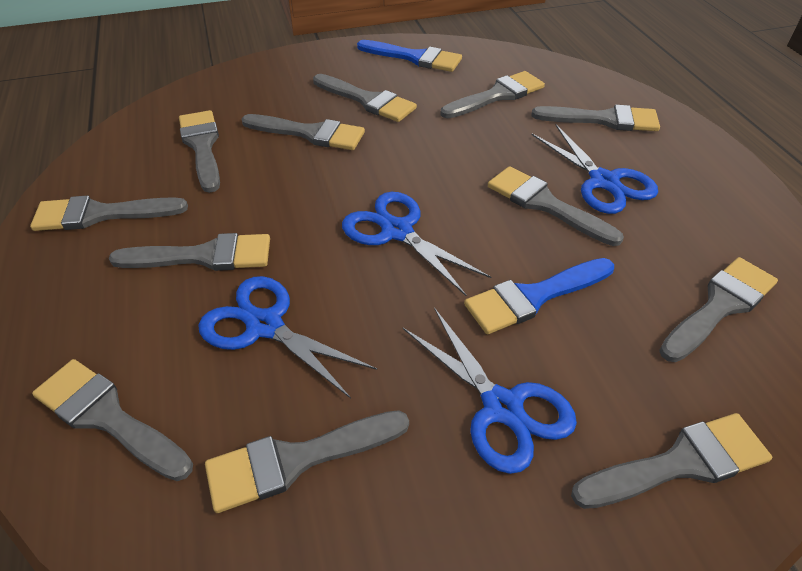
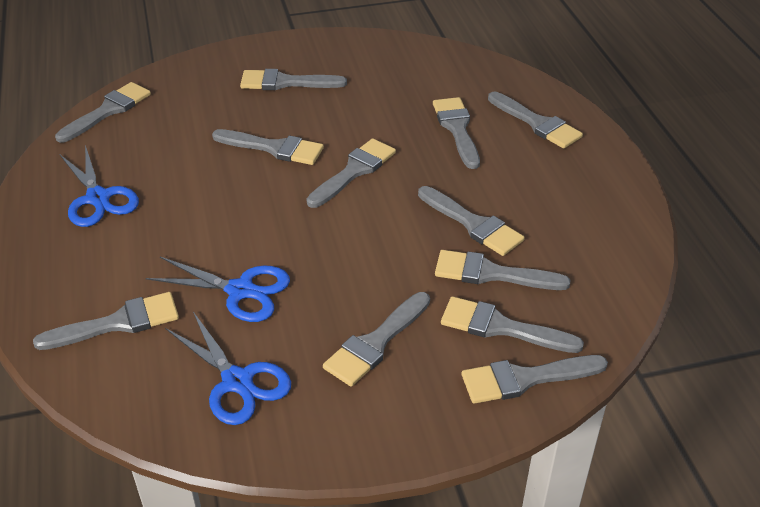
blue brush: [357,40,462,72] [464,258,614,334] = 2 -> none = 0
blue scissors: [198,276,377,399] [342,192,491,296] [402,308,577,474] [532,125,658,214] = 4 -> [59,145,139,227] [146,257,290,322] [165,312,291,425] = 3

